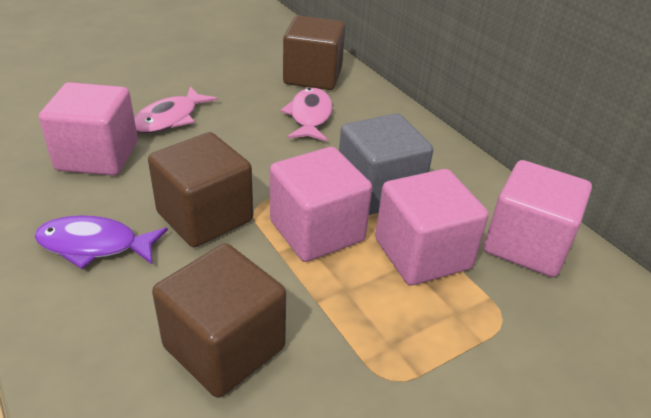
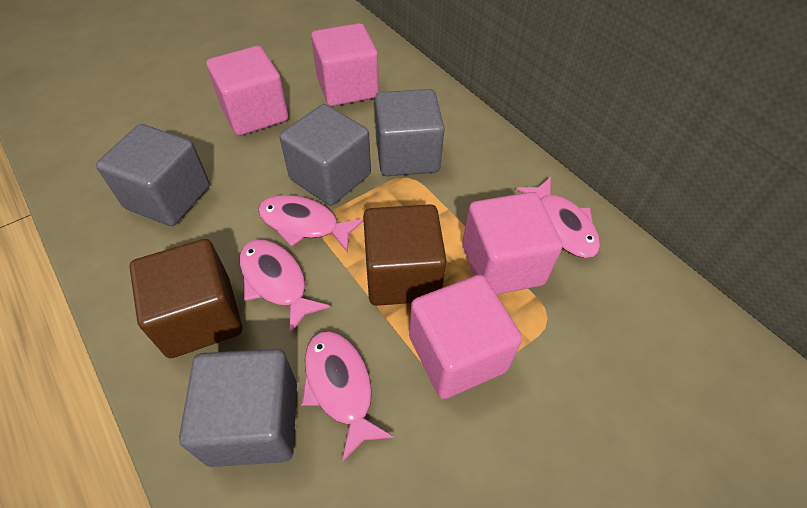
brown cube: [148,132,253,247] [152,243,286,398] [283,16,345,90] = 3 -> [129,239,242,358] [363,204,447,306] = 2
grey cube: [339,113,433,215] = 1 -> [96,124,210,226] [179,349,297,467] [280,104,371,206] [375,89,445,176] = 4
pink fish: [134,87,218,133] [280,88,333,141] = 2 -> [240,240,331,334] [258,195,363,253] [301,331,394,462] [516,177,600,258] = 4
purple fish: [35,215,168,269] = 1 -> none = 0

